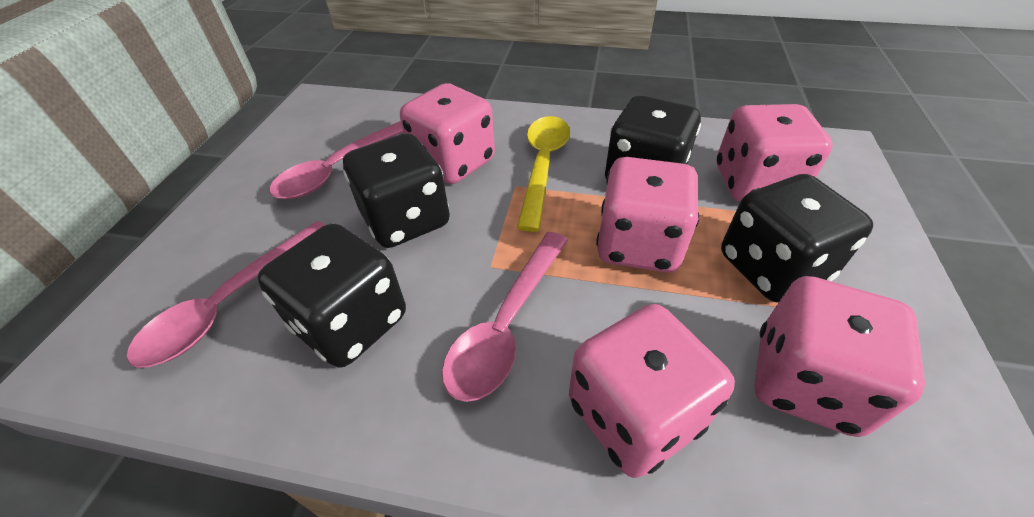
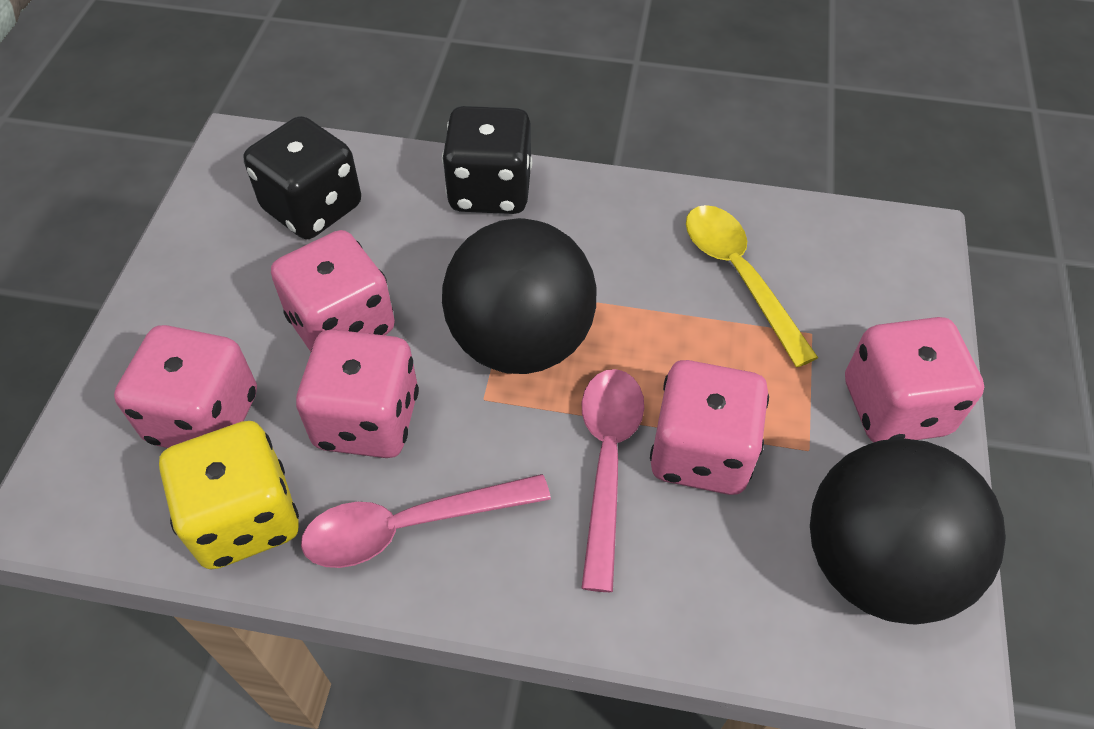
black ball: none = 0 -> [442,218,596,374] [810,438,1006,624] = 2
black dice: [257,223,406,368] [343,133,450,248] [605,95,701,180] [721,174,873,302] = 4 -> [243,116,361,239] [442,106,532,214] = 2
pink spoon: [127,221,325,368] [269,121,403,199] [442,232,568,402] = 3 -> [301,474,551,568] [581,369,644,592] = 2
yellow dice: none = 0 -> [159,421,299,569] = 1

